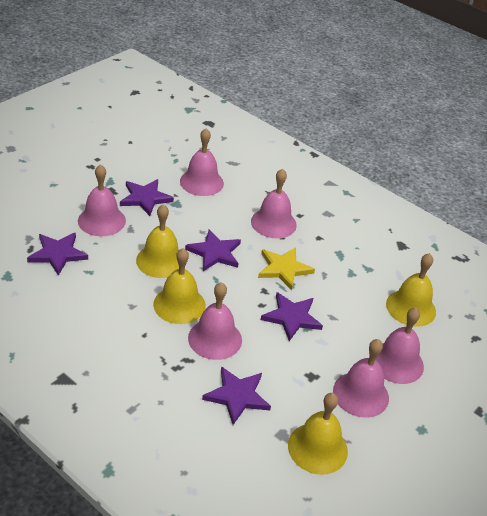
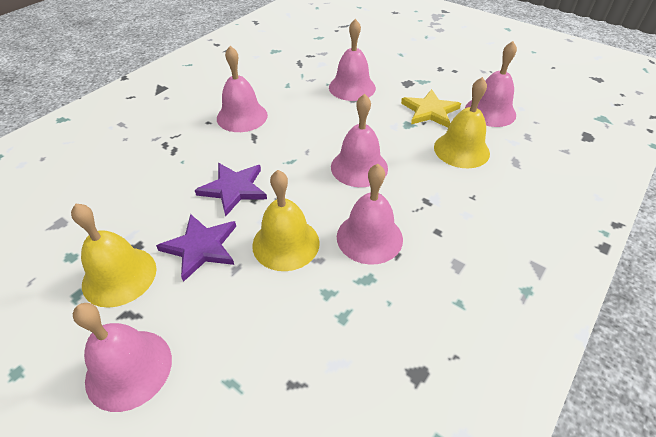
purple star: [27,233,88,276] [120,179,174,216] [185,229,241,271] [202,367,271,425] [261,292,323,341] = 5 -> [156,214,236,282] [195,163,267,216] = 2
yellow bell: [136,204,179,278] [153,248,206,324] [288,393,348,475] [386,253,436,327] = 4 -> [71,203,157,308] [252,170,320,271] [434,77,490,168] = 3

